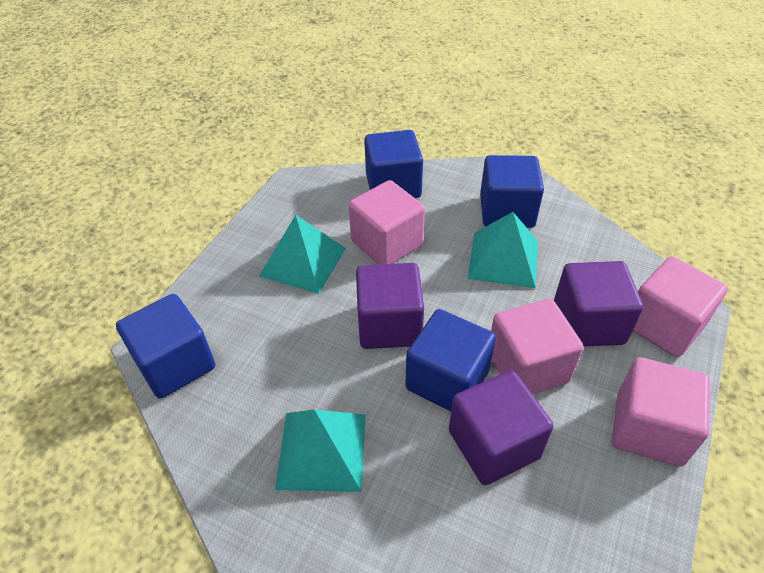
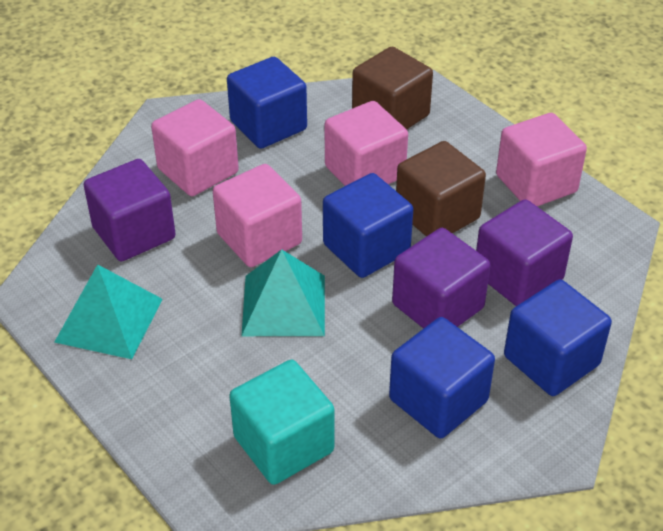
brown cube: none = 0 -> [352,47,433,129] [396,141,486,236] = 2
turquoise cube: none = 0 -> [229,360,335,485] = 1
turquoise pyramid: [259,215,346,294] [275,409,366,492] [468,212,538,288] = 3 -> [54,264,162,359] [242,249,325,336] = 2

